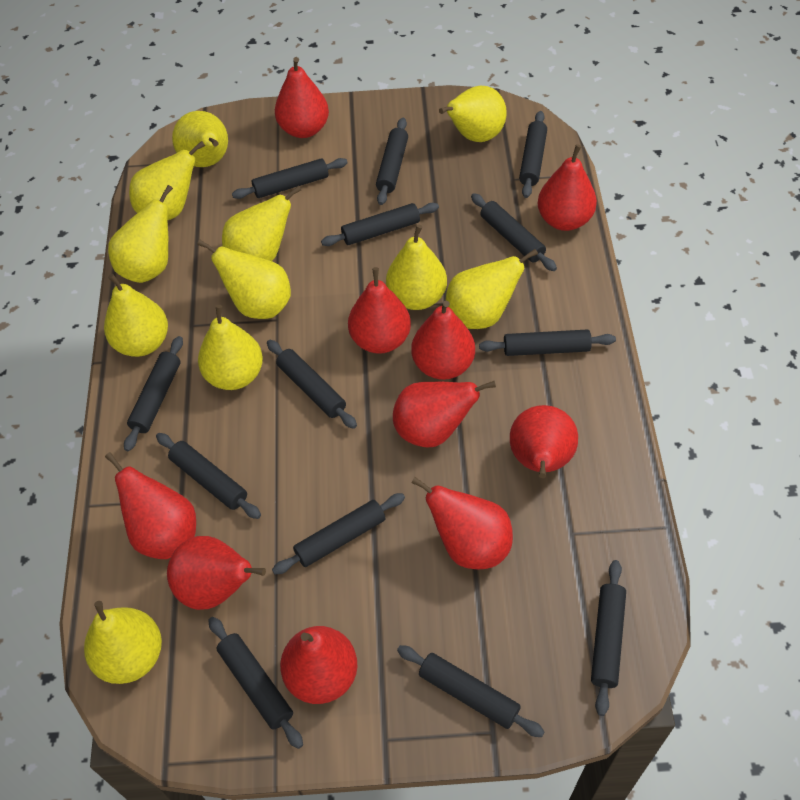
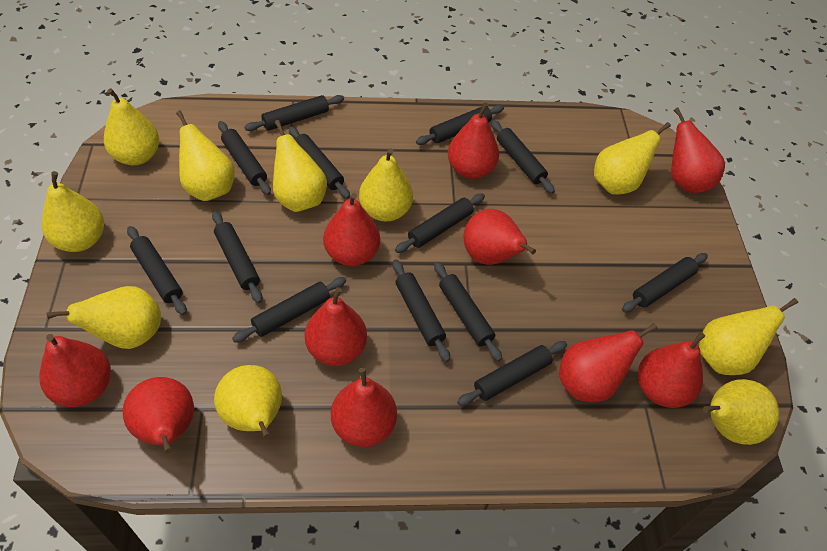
yellow pear: [84,601,162,684] [104,274,168,357] [108,185,173,283] [129,141,205,220] [172,111,228,167] [197,240,291,319] [198,305,263,390] [222,185,301,261] [386,224,447,310] [439,86,507,142] [445,249,538,329] = 11 -> [42,171,104,252] [46,286,161,349] [104,88,159,165] [176,110,235,201] [214,365,282,439] [273,120,327,212] [359,148,413,222] [594,122,671,195] [699,298,798,375] [703,379,779,445] = 10

